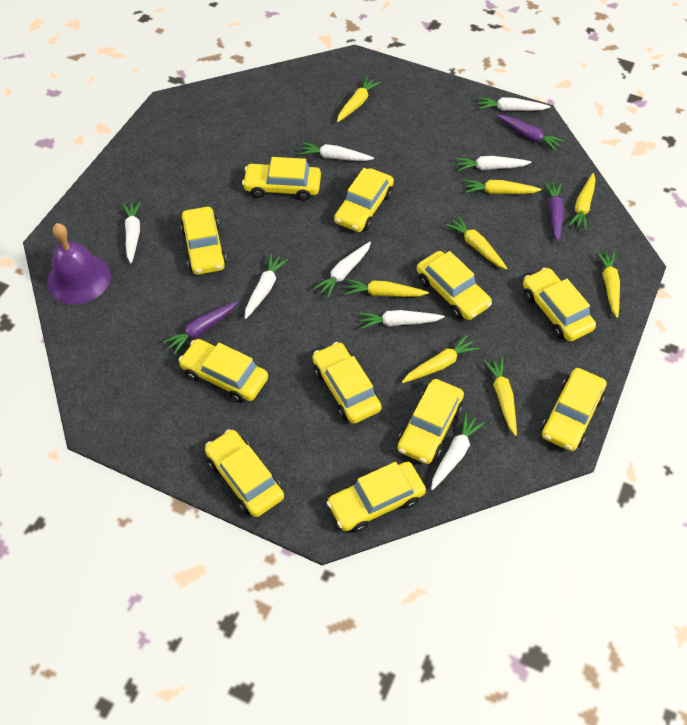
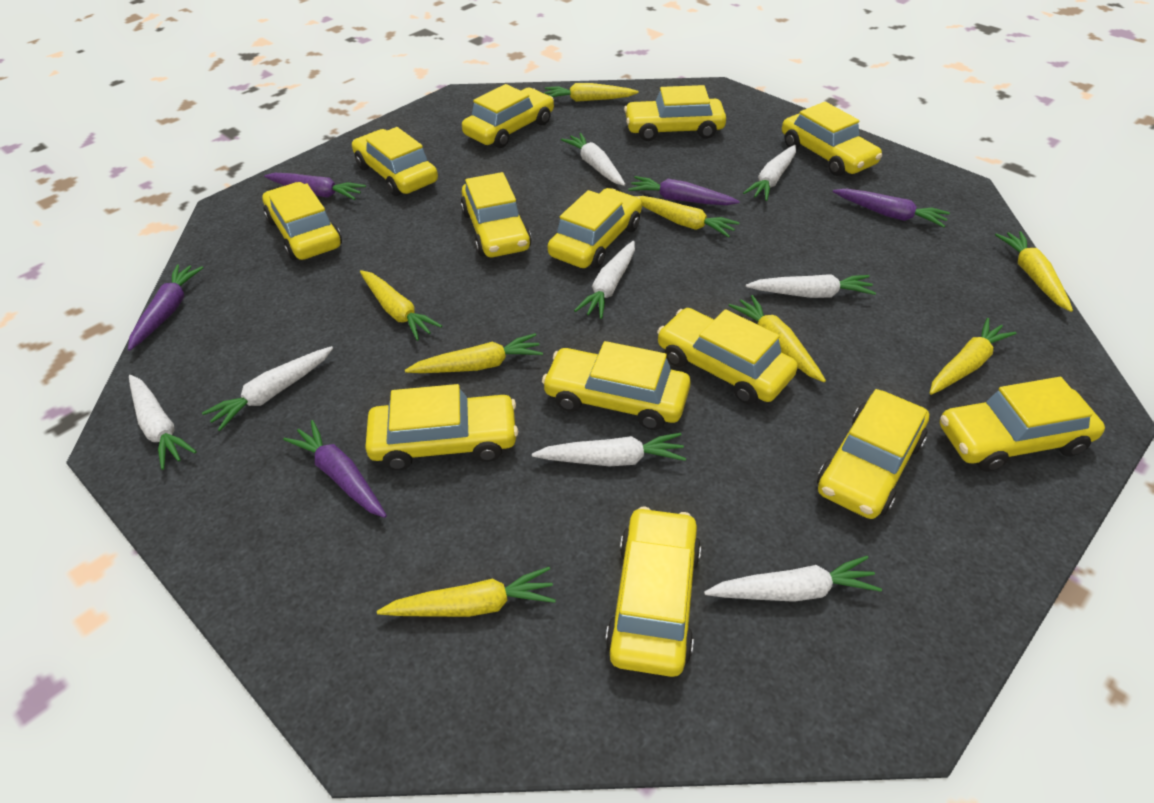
purple bell: [47,223,111,304] = 1 -> none = 0
purple carrot: [163,301,238,355] [497,115,564,151] [544,182,564,242] = 3 -> [128,264,204,351] [264,173,366,200] [283,420,387,518] [628,176,740,205] [833,189,950,228] = 5
yellow car: [179,339,268,403] [181,207,227,275] [205,429,284,517] [242,157,321,201] [312,342,382,424] [327,461,426,533] [334,168,394,232] [397,379,464,464] [417,251,492,320] [523,268,596,341] [541,368,606,451] = 11 -> [262,182,342,260] [352,127,438,196] [365,384,518,471] [460,172,532,257] [462,84,554,148] [542,341,691,430] [548,188,642,269] [605,507,701,677] [624,85,726,141] [657,308,798,404] [782,102,882,176] [817,389,929,519] [940,377,1105,472] = 13

